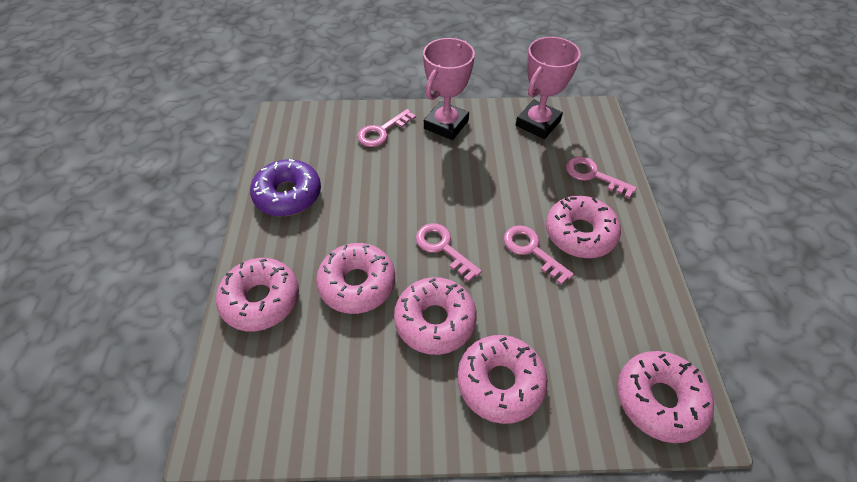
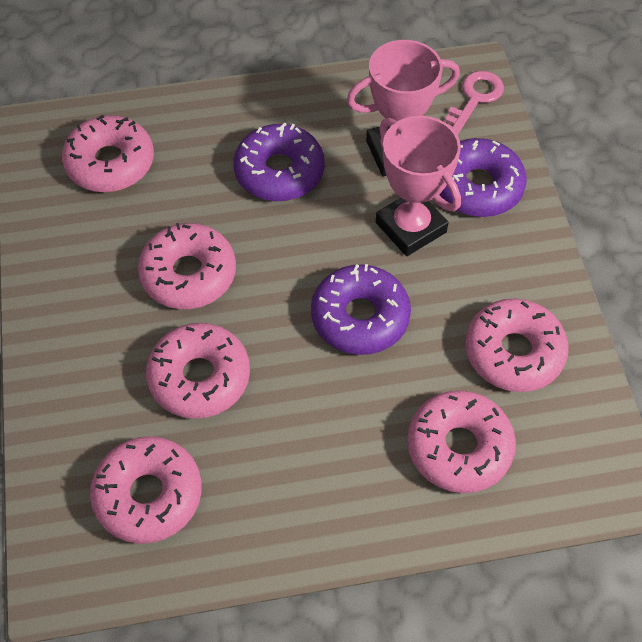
pink key: [357,109,416,147] [416,223,482,282] [504,225,574,285] [566,156,637,198] = 4 -> [445,71,504,135] = 1
purple donut: [250,159,321,216] = 1 -> [233,122,325,201] [311,264,411,355] [439,138,526,217] = 3

